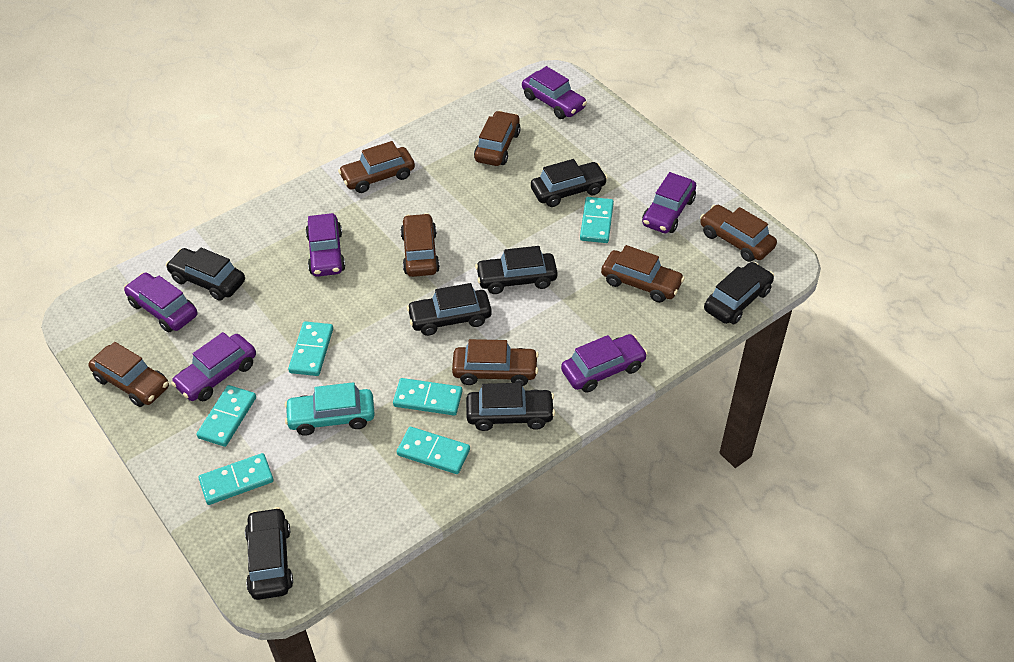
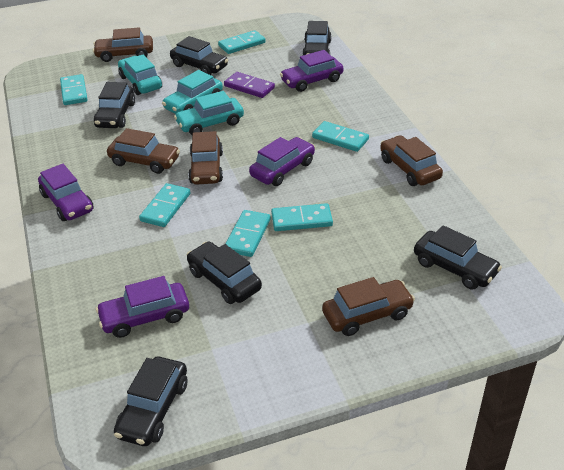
black car: [166,247,245,301] [245,507,293,600] [407,283,492,336] [466,383,555,431] [475,246,558,294] [531,159,608,207] [704,262,774,324] = 7 -> [94,82,135,128] [114,357,187,446] [170,36,228,75] [186,242,262,304] [302,21,331,56] [414,225,502,289] = 6
brown car: [88,342,169,407] [338,141,415,193] [400,213,440,277] [452,339,539,386] [474,111,521,166] [601,245,685,303] [700,205,777,262] = 7 -> [93,27,153,62] [107,128,180,174] [188,131,223,185] [322,277,415,336] [380,135,443,186] = 5
purple car: [124,273,197,332] [171,332,256,401] [305,213,345,277] [522,66,587,119] [561,334,648,393] [642,172,696,233] = 6 -> [38,164,94,221] [96,276,189,338] [249,137,315,186] [280,50,344,92] = 4
purple domino: none = 0 -> [224,72,275,98] = 1
turquoise car: [285,382,375,436] = 1 -> [118,55,162,95] [162,70,223,114] [174,91,244,135] = 3

